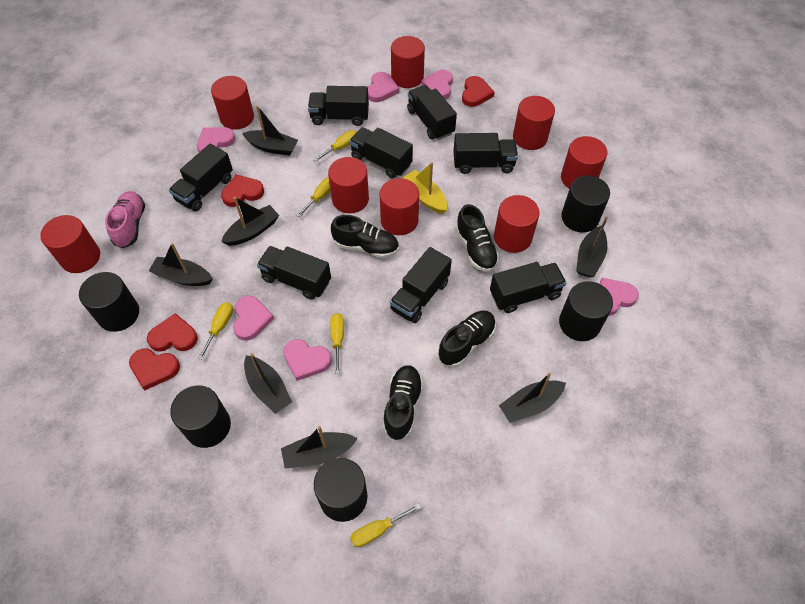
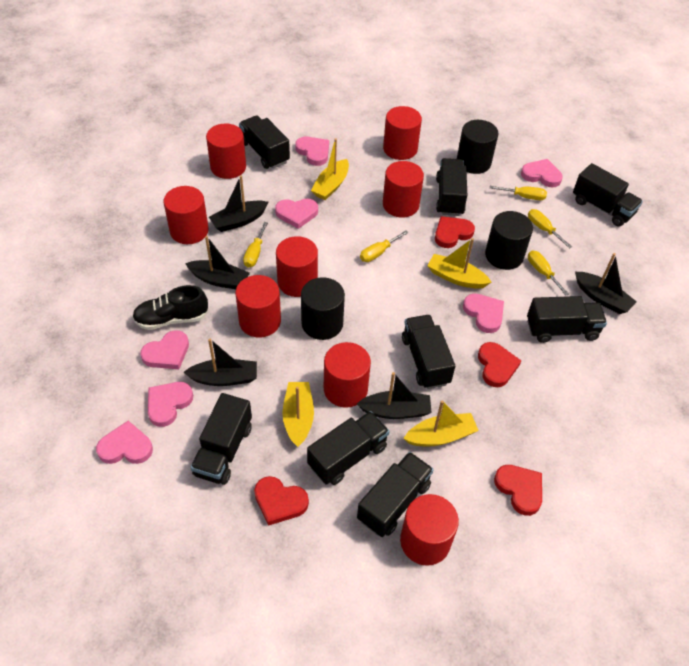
black boat: [149,243,213,286] [221,197,279,246] [242,106,298,155] [244,353,292,414] [281,426,358,468] [499,372,566,423] [576,216,608,278] = 7 -> [183,339,257,386] [185,236,250,289] [209,176,268,232] [357,372,432,419] [575,253,637,314] = 5
black cylinder: [79,272,139,332] [170,386,231,448] [314,458,368,522] [559,281,613,341] [561,176,610,233] = 5 -> [301,277,345,340] [457,120,499,174] [485,211,533,270] = 3
black shoe: [331,215,399,258] [383,365,423,440] [438,311,496,367] [456,204,499,272] = 4 -> [132,285,208,330] = 1
pink heart: [197,127,235,152] [233,295,274,341] [283,339,332,381] [368,72,399,102] [421,70,453,99] [600,278,639,316] = 6 -> [96,421,153,464] [140,330,189,369] [148,382,193,427] [275,198,318,229] [295,137,329,166] [463,294,504,333] [521,159,563,188] = 7
pink shoe: [105,191,145,248] = 1 -> none = 0
yellow boat: [402,162,447,214] = 1 -> [282,382,314,447] [311,138,349,200] [403,400,479,446] [427,238,492,289] = 4

